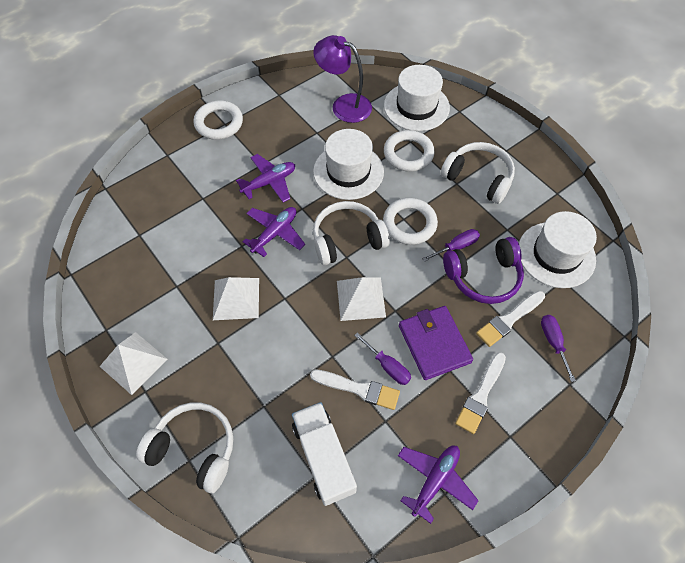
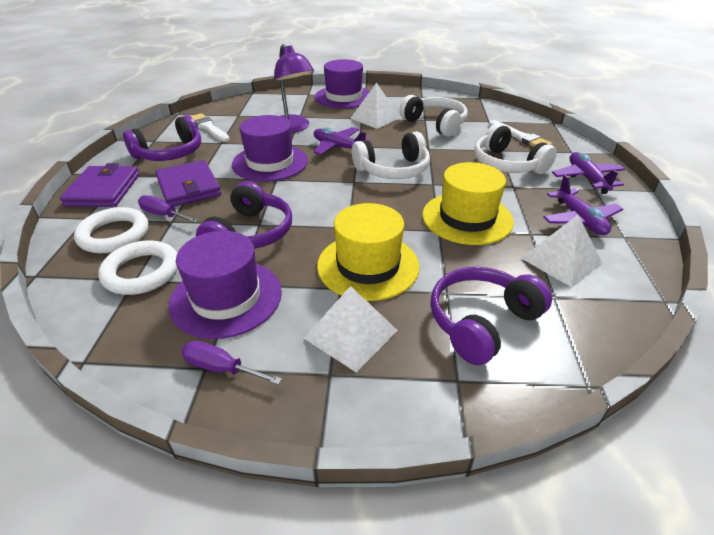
purple hat: none = 0 -> [168,231,282,339] [232,115,308,182] [315,59,370,108] = 3
purple headphones: [443,237,524,304] = 1 -> [123,115,201,161] [196,181,292,249] [430,267,552,365] = 3
purple screwdriver: [354,332,411,385] [422,229,480,262] [541,315,576,382] = 3 -> [138,195,199,223] [181,341,282,385] = 2
purple wallet: [399,306,473,380] = 1 -> [60,163,139,207] [155,160,221,207] = 2
white brush: [310,369,400,410] [455,352,506,434] [476,291,545,347] = 3 -> [191,113,230,142] [489,120,552,147] = 2
white hat: [313,129,384,200] [384,65,450,131] [519,211,597,288] = 3 -> none = 0
white ring: [193,100,243,140] [383,198,438,245] [384,130,435,172] = 3 -> [74,207,149,253] [98,240,178,295] = 2
white truck: [292,402,357,506] = 1 -> none = 0
yellow hat: none = 0 -> [317,203,420,301] [422,162,514,245] = 2

